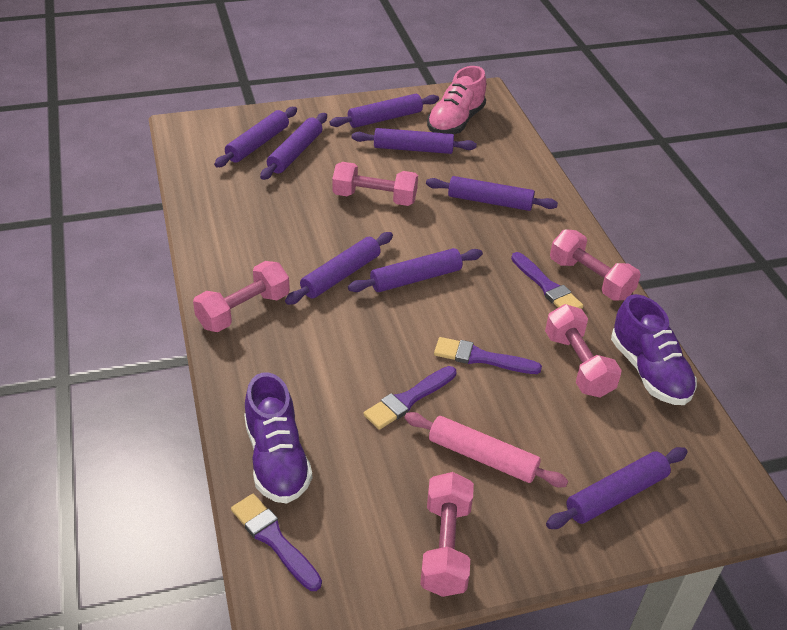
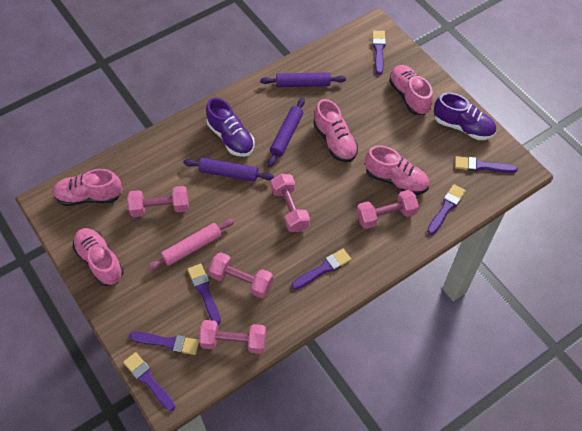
pink shoe: [427,66,486,134] = 1 -> [53,169,123,206] [73,228,124,286] [313,99,358,162] [365,145,429,195] [389,65,433,115] = 5
purple brush: [231,494,322,591] [364,366,456,430] [434,337,542,374] [511,252,584,309] = 4 -> [123,352,175,411] [129,332,199,355] [187,264,221,324] [292,249,351,290] [372,31,386,75] [427,184,466,235] [455,156,518,173] = 7
purple rolling pin: [214,107,297,167] [260,113,327,180] [285,232,393,305] [330,94,439,128] [348,248,483,292] [352,128,477,154] [426,176,558,211] [546,447,687,529] = 8 -> [184,158,274,182] [260,72,346,87] [268,98,305,167] = 3

